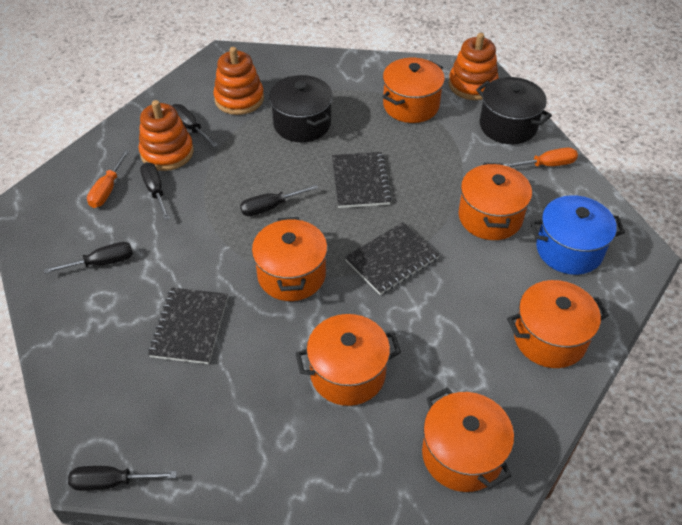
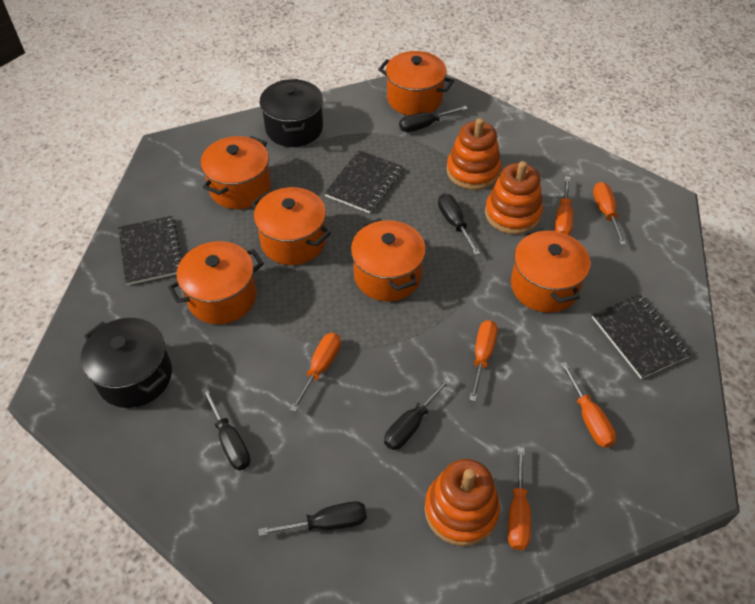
blue pot: [530,195,625,275] = 1 -> none = 0
orange screwdriver: [87,150,129,208] [503,148,578,167] = 2 -> [290,333,341,412] [469,320,498,401] [508,447,531,550] [555,176,573,235] [560,362,616,447] [593,182,626,245] = 6

